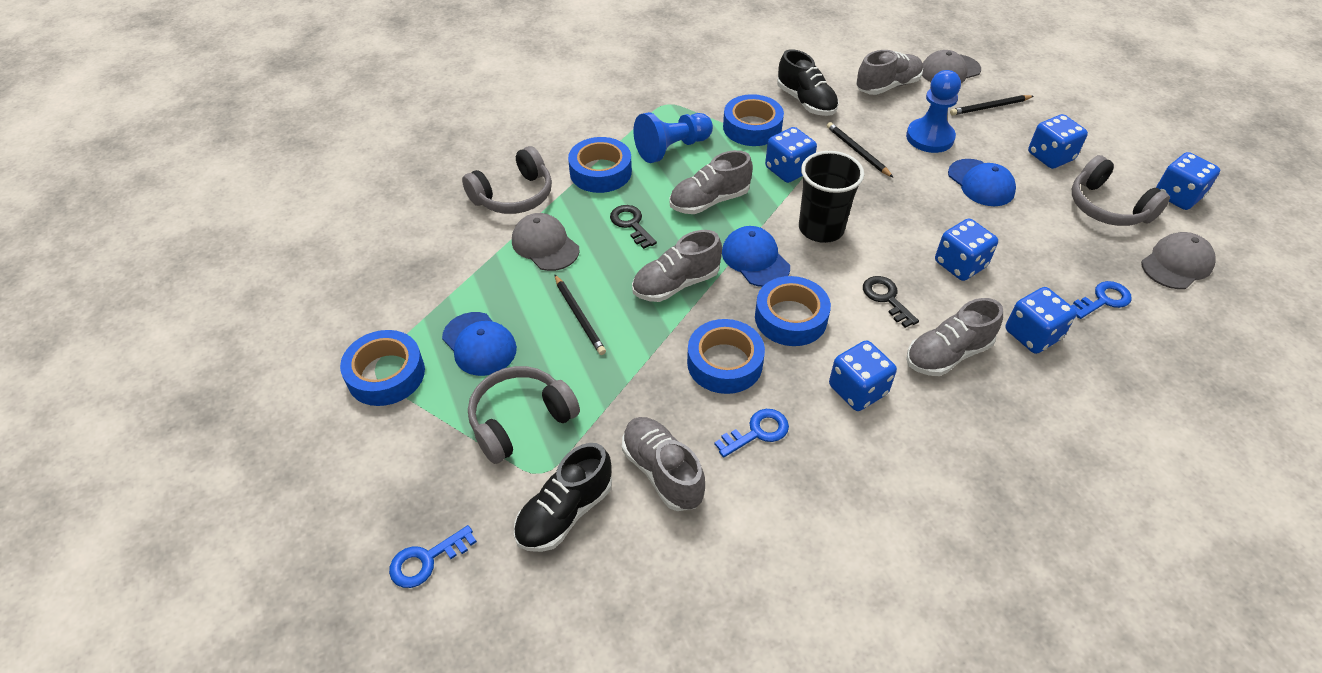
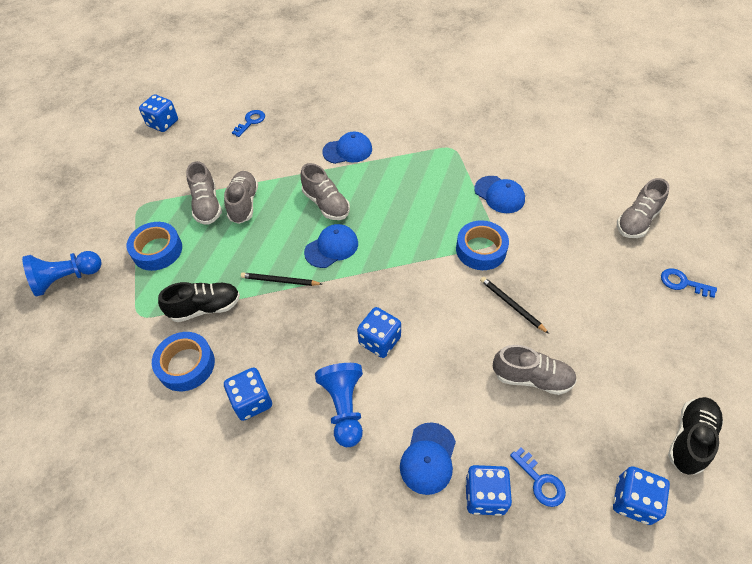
black cup: [799,151,864,243] = 1 -> none = 0
black key: [610,205,657,249] [863,276,919,328] = 2 -> none = 0
black pencil: [554,274,606,355] [826,122,894,178] [950,95,1034,116] = 3 -> [241,273,322,286] [480,277,549,334] = 2
blue cap: [442,312,517,376] [722,226,790,287] [948,159,1016,206] = 3 -> [304,224,358,268] [322,131,372,164] [400,422,456,495] [474,176,525,213] = 4
blue dice: [765,127,817,183] [829,340,897,411] [935,218,998,281] [1005,287,1077,354] [1028,114,1088,169] [1156,152,1220,210] = 6 -> [139,94,178,132] [224,367,272,421] [357,307,401,358] [465,465,512,516] [613,466,670,525] = 5
blue tape: [340,330,425,406] [568,137,632,193] [687,319,765,394] [723,94,784,146] [755,276,831,346] = 5 -> [126,222,182,271] [152,332,215,391] [456,220,509,270] = 3
grey cap: [512,213,579,271] [922,50,981,83] [1141,232,1216,289] = 3 -> none = 0
grey headphones: [462,146,552,214] [468,366,580,464] [1072,155,1170,226] = 3 -> none = 0

